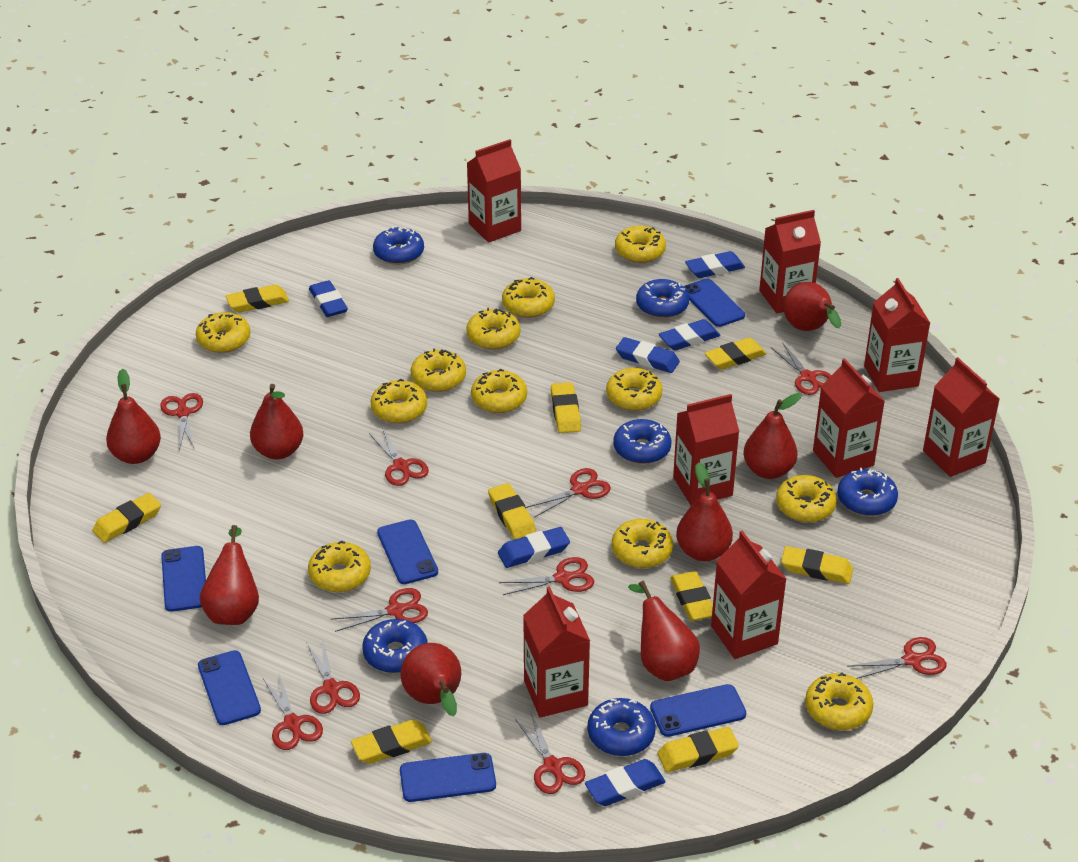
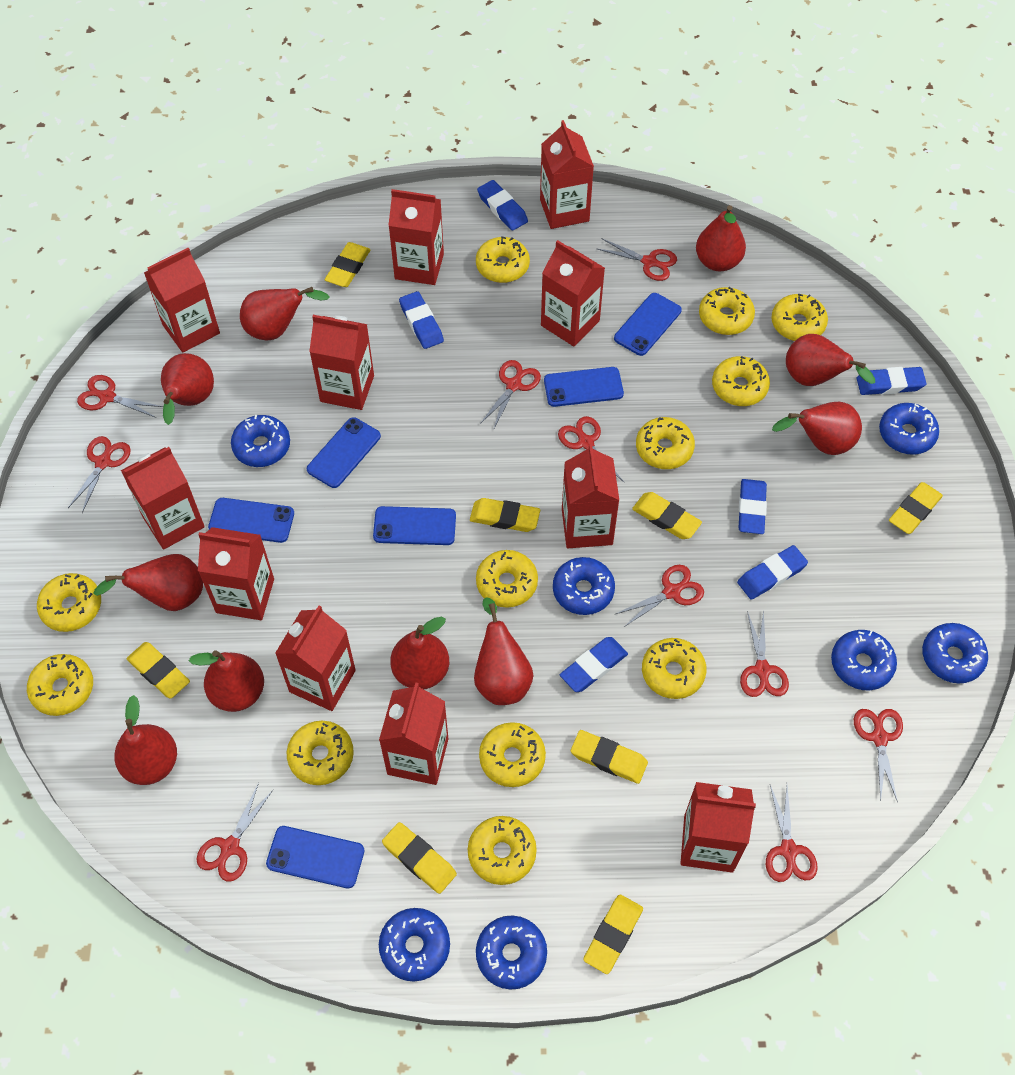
blue donut: [362,619,428,673] [373,226,424,265] [587,698,656,756] [613,419,671,464] [636,279,689,318] [837,468,898,516] = 6 -> [231,415,290,467] [379,908,450,982] [476,915,547,990] [553,557,615,615] [831,630,897,690] [879,403,939,455] [922,623,988,683] = 7
red carton: [467,139,521,243] [523,586,590,718] [673,394,739,506] [711,530,786,659] [759,210,821,313] [813,358,885,478] [864,278,930,392] [923,357,999,477] = 8 -> [121,447,205,549] [144,248,220,353] [198,527,274,620] [275,605,356,711] [309,315,374,410] [379,682,448,785] [388,189,444,285] [540,120,594,229] [541,240,605,346] [562,443,619,548] [680,782,756,872] = 11
red pear: [106,369,161,464] [200,525,259,625] [250,384,303,459] [400,643,461,716] [628,581,700,681] [676,462,733,561] [743,393,801,479] [783,282,841,331] = 8 -> [93,554,203,611] [114,695,177,785] [161,353,214,425] [189,650,264,712] [240,287,329,340] [390,617,449,689] [474,597,533,705] [696,205,746,271] [772,402,862,455] [786,334,875,386] = 10
yellow eraser: [92,493,161,543] [226,285,289,312] [351,719,432,764] [488,483,536,540] [551,382,581,433] [657,727,739,772] [670,571,713,621] [704,338,767,370] [781,546,853,584] = 9 -> [127,642,190,699] [325,242,371,287] [382,822,457,894] [470,498,540,532] [571,730,648,784] [583,894,643,974] [632,492,702,539] [889,482,943,534] = 8

